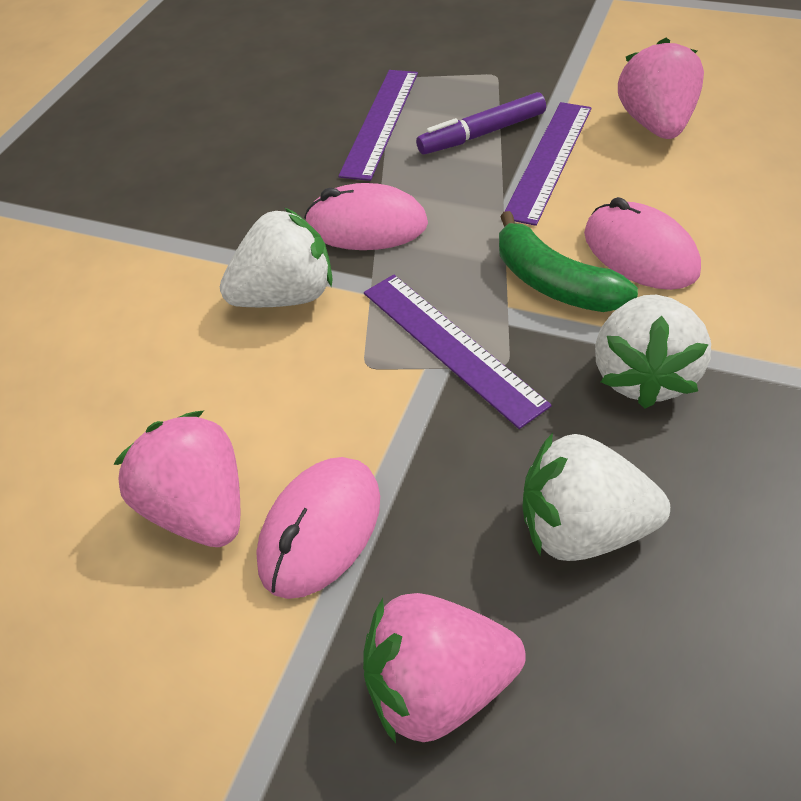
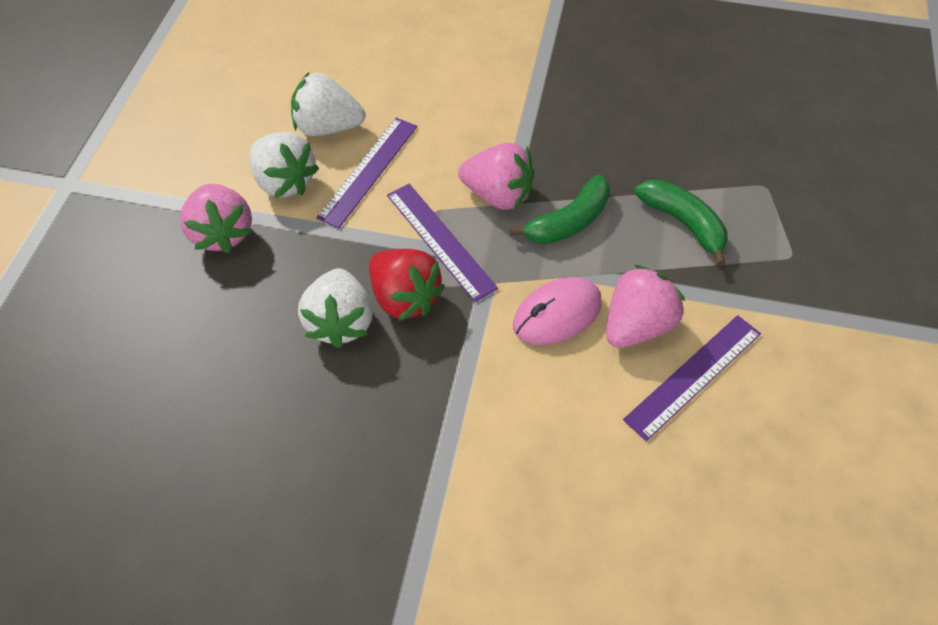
green banana: [499,211,638,312] = 1 -> [510,175,610,244] [635,179,728,266] = 2
pink mouse: [256,457,380,599] [304,183,428,250] [584,197,701,290] = 3 -> [513,277,602,345] = 1
purple marker: [416,92,546,154] = 1 -> none = 0
red strawberry: none = 0 -> [369,249,445,321] = 1

